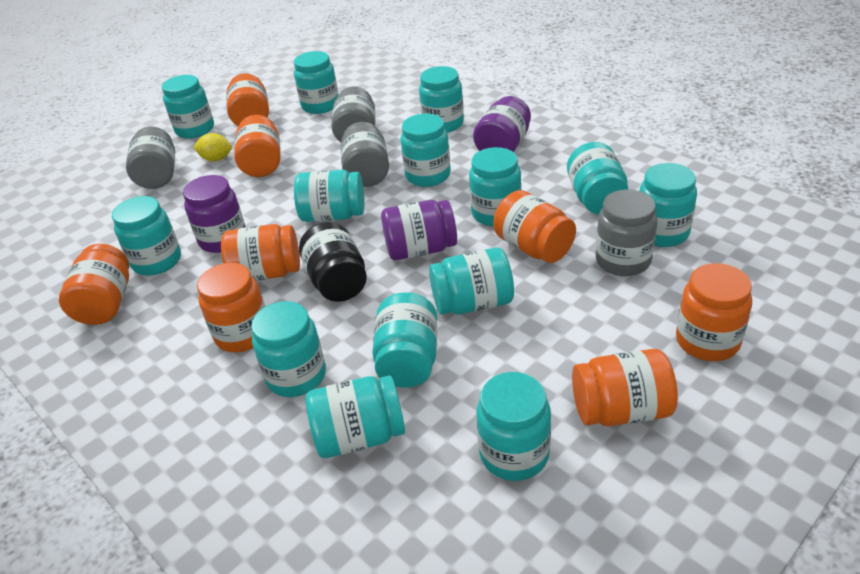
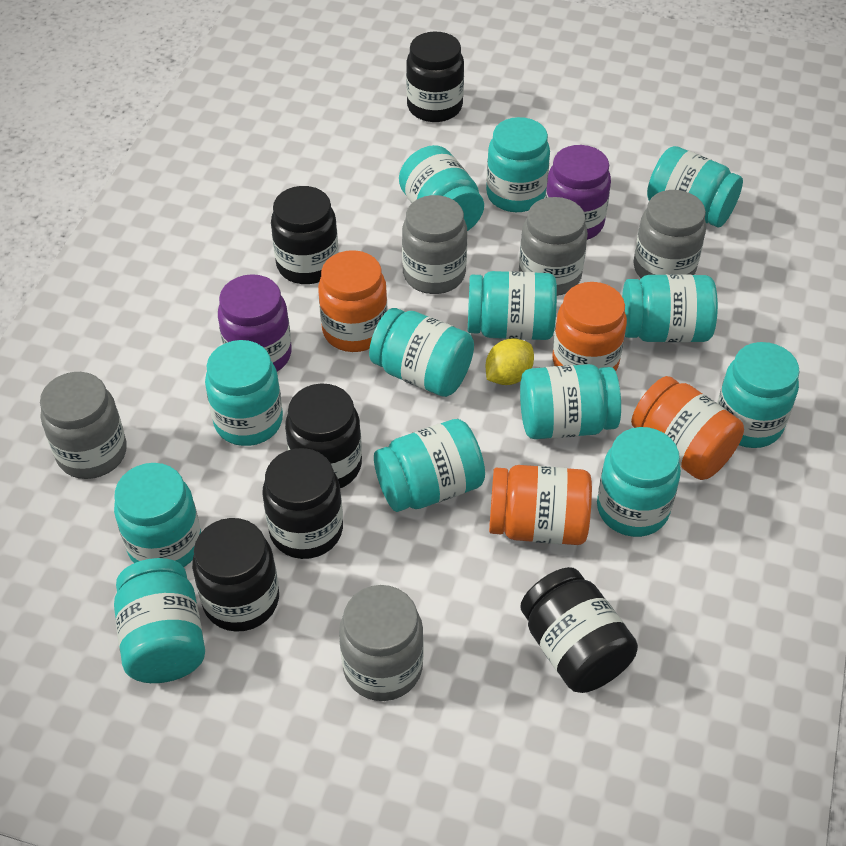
black jar: [299,222,367,302] = 1 -> [192,518,279,632] [262,448,343,559] [271,186,338,284] [285,384,362,488] [406,31,464,122] [520,567,638,693] = 6
grey jar: [126,126,175,189] [331,86,376,142] [340,122,389,187] [596,189,657,276] = 4 -> [40,372,127,479] [339,585,424,701] [402,195,467,294] [519,197,588,296] [633,190,706,278] = 5
orange jar: [59,244,129,325] [197,263,265,352] [221,224,300,281] [226,73,269,127] [234,115,281,177] [493,190,576,263] [572,349,678,426] [676,263,752,361] = 8 -> [318,250,388,352] [489,465,592,545] [552,282,627,371] [631,376,744,480] = 4
purple jar: [183,175,246,253] [381,200,457,260] [473,96,531,152] = 3 -> [218,274,292,372] [545,145,611,240] = 2
turquoise jar: [112,196,181,276] [162,75,214,139] [251,301,326,397] [294,51,339,114] [294,170,365,222] [305,376,405,458] [372,292,437,388] [400,114,451,187] [419,66,464,133] [429,247,514,315] [469,147,522,226] [477,372,551,481] [567,142,629,215] [640,163,697,247] = 14 -> [114,463,201,567] [114,558,205,683] [205,340,283,446] [369,308,474,397] [374,419,485,512] [399,145,484,231] [468,271,557,340] [486,117,550,212] [520,364,621,439] [597,427,681,537] [622,274,718,343] [647,146,743,227] [717,342,800,448] = 13

